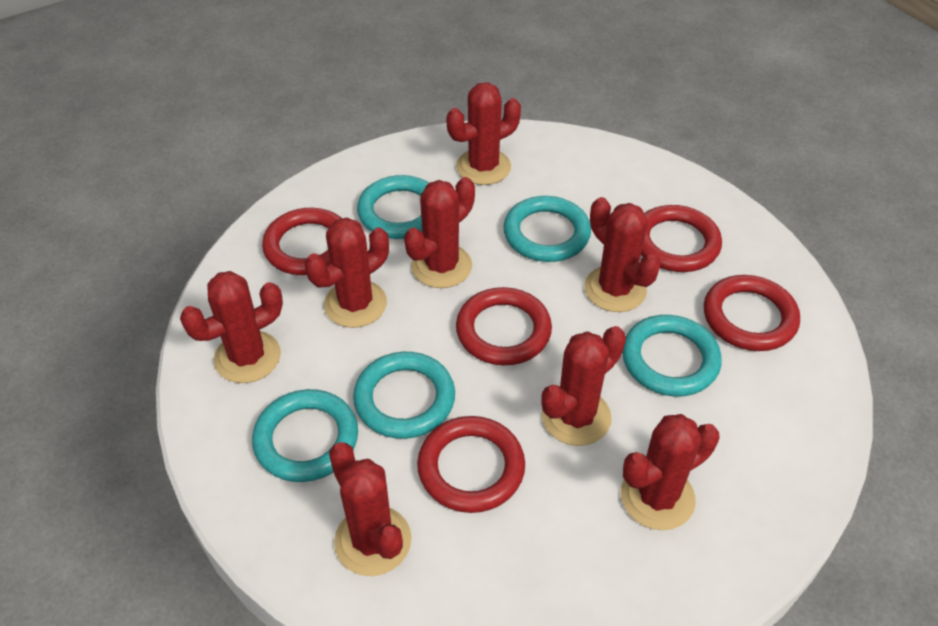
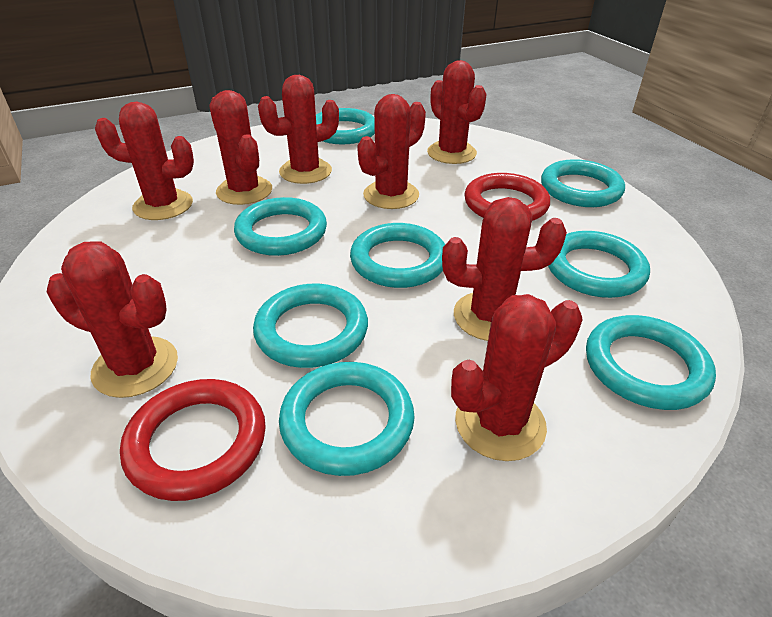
red ring: [262,208,342,275] [417,416,525,513] [456,287,552,365] [641,205,722,272] [704,275,800,351] = 5 -> [120,379,266,501] [464,173,550,221] = 2
turquoise ring: [252,389,358,482] [353,352,455,439] [357,175,429,239] [503,196,591,262] [622,315,721,396] = 5 -> [234,197,327,256] [253,284,368,368] [279,362,415,476] [316,108,375,144] [350,223,445,288] [541,159,625,207] [548,231,650,298] [586,315,716,410] = 8

